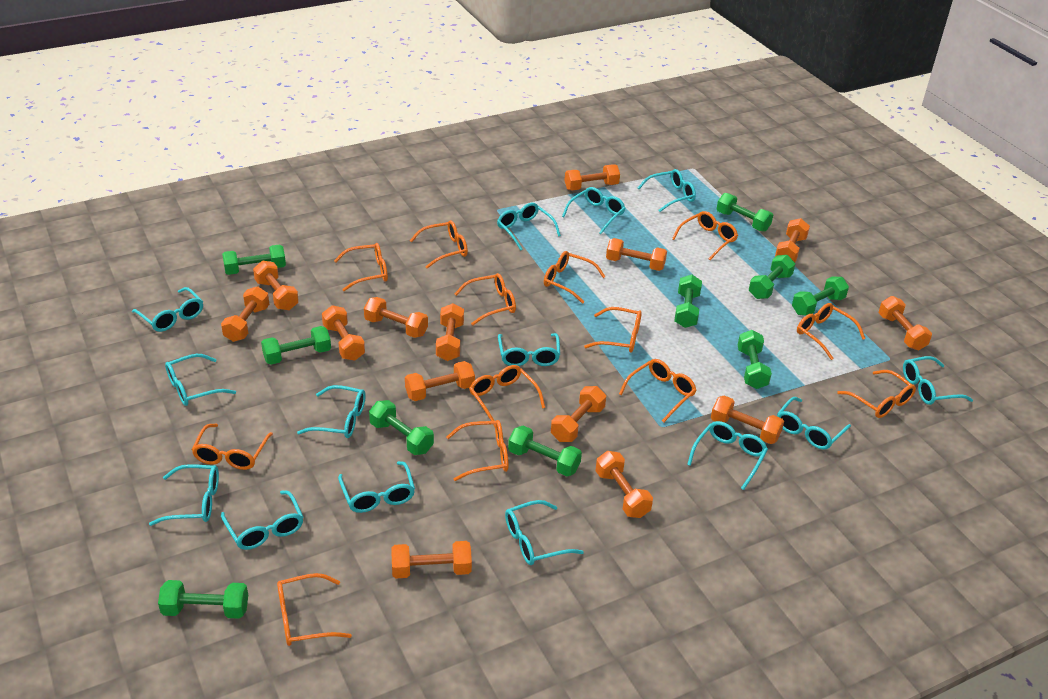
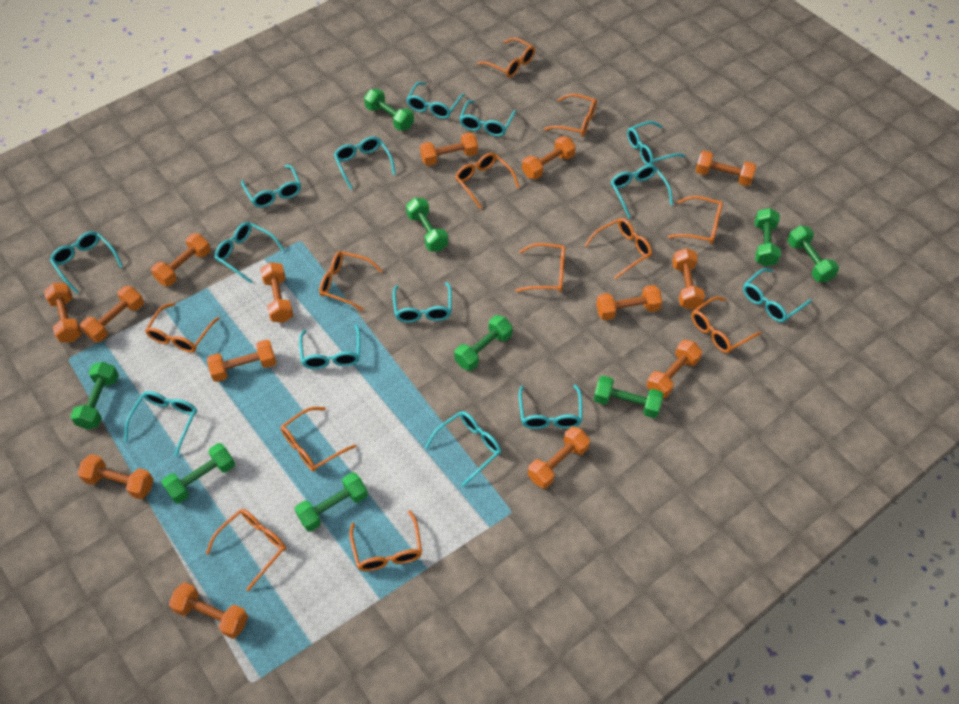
green dumbbell: [158,580,248,619] [222,244,286,275] [261,326,331,365] [369,400,434,455] [508,426,582,476] [674,274,702,328] [717,193,773,232] [738,330,772,389] [749,255,795,299] [792,276,849,316] = 10 -> [70,362,119,430] [161,443,235,503] [295,472,368,532] [364,89,414,131] [406,198,448,252] [454,315,513,371] [594,376,664,418] [755,208,781,267] [788,226,839,282] = 9
orange glasses: [192,424,273,470] [277,573,352,646] [334,243,388,291] [410,220,468,268] [446,420,509,481] [455,273,516,326] [469,365,545,427] [544,251,606,304] [584,307,642,353] [619,359,696,422] [672,211,738,260] [797,303,865,360] [837,370,916,418] = 13 -> [145,303,220,353] [206,509,286,591] [281,407,357,472] [319,251,383,311] [349,510,422,571] [455,152,520,209] [478,38,535,78] [515,243,565,292] [544,93,597,137] [584,218,652,279] [668,196,723,244] [691,296,761,353] = 12

